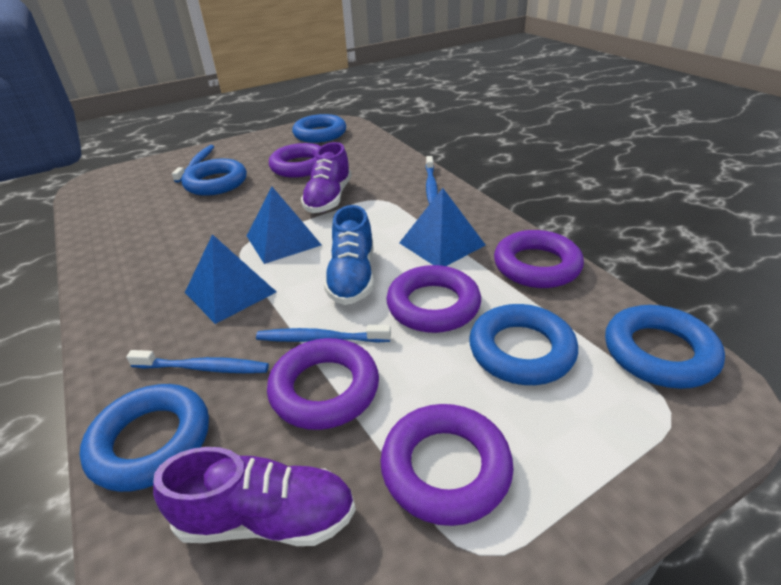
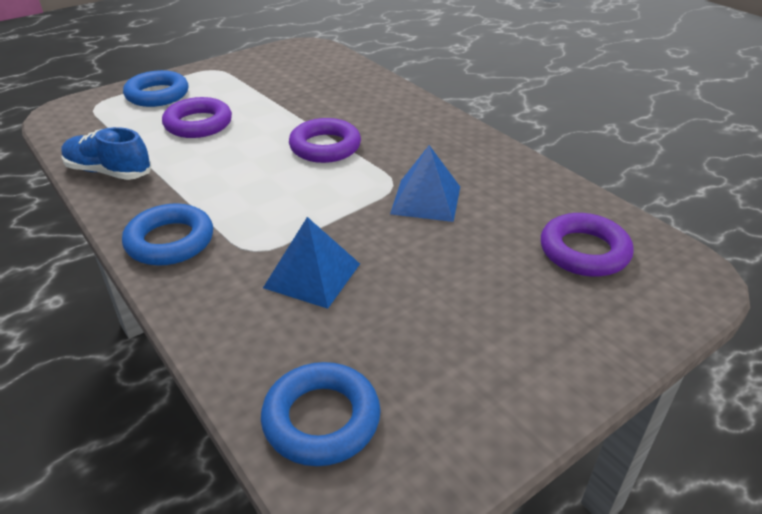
blue pyramid: [185,234,276,324] [247,187,321,264] [399,188,485,266] = 3 -> [263,217,360,309] [390,145,460,222] = 2
blue ring: [80,384,209,492] [181,159,247,196] [292,114,346,143] [469,304,578,385] [605,305,725,389] = 5 -> [122,203,213,265] [123,70,189,107] [261,362,381,466] = 3
blue toothbrush: [126,350,269,373] [172,145,214,183] [256,325,391,343] [426,156,438,204] = 4 -> none = 0
purple ring: [267,338,379,430] [269,143,321,178] [380,404,514,526] [386,265,481,333] [494,230,584,288] = 5 -> [162,97,232,138] [289,118,361,163] [541,213,634,277] = 3
purple shoe: [153,447,356,546] [301,142,352,213] = 2 -> none = 0

